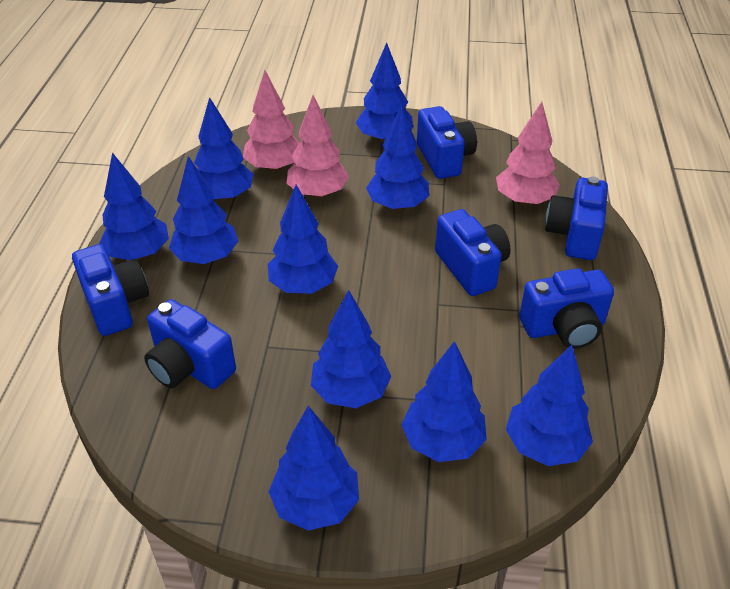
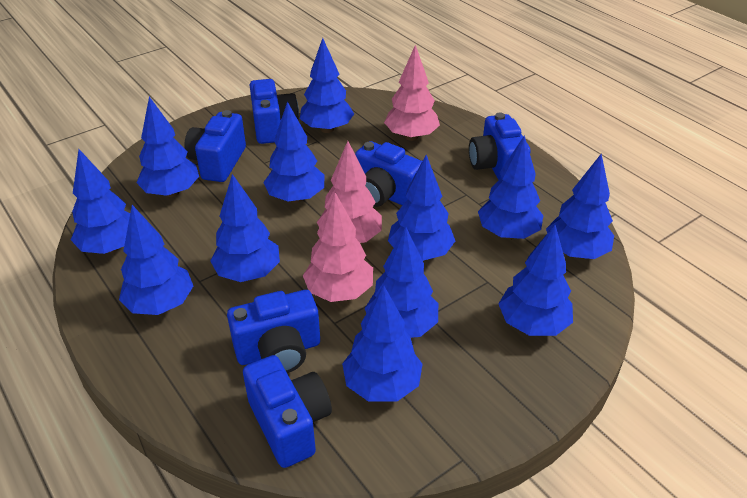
blue tree: [99,152,169,260] [169,156,239,264] [194,97,254,201] [268,185,338,294] [269,406,359,530] [311,290,391,408] [356,43,413,143] [366,106,429,210] [401,341,487,462] [506,345,593,466] = 10 -> [71,149,130,254] [119,205,193,315] [136,97,199,197] [210,174,280,282] [263,101,324,203] [300,38,354,133] [342,285,422,401] [365,227,438,338] [388,155,455,261] [478,135,543,239] [498,225,573,336] [546,154,614,259] = 12

